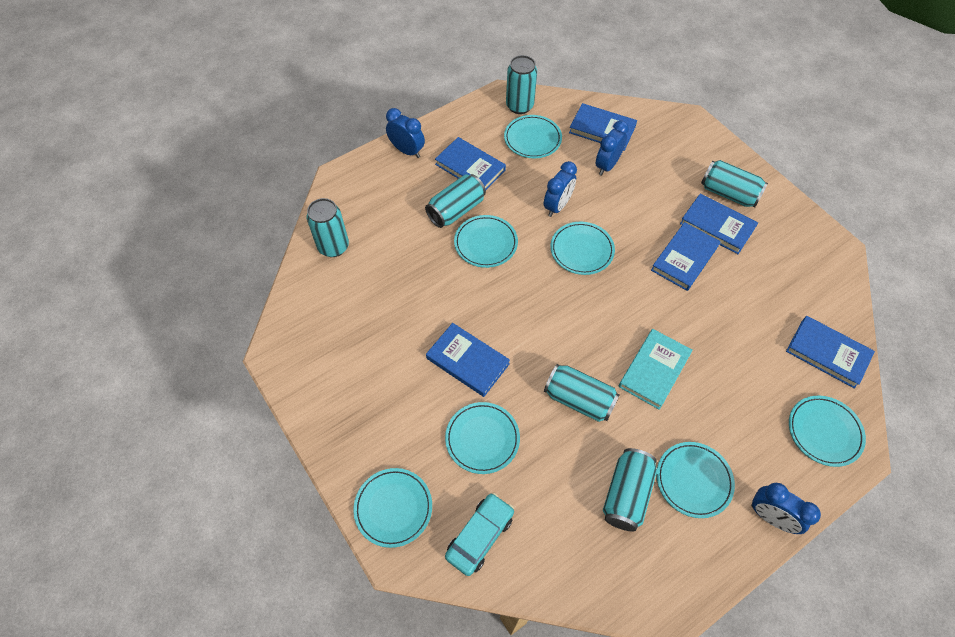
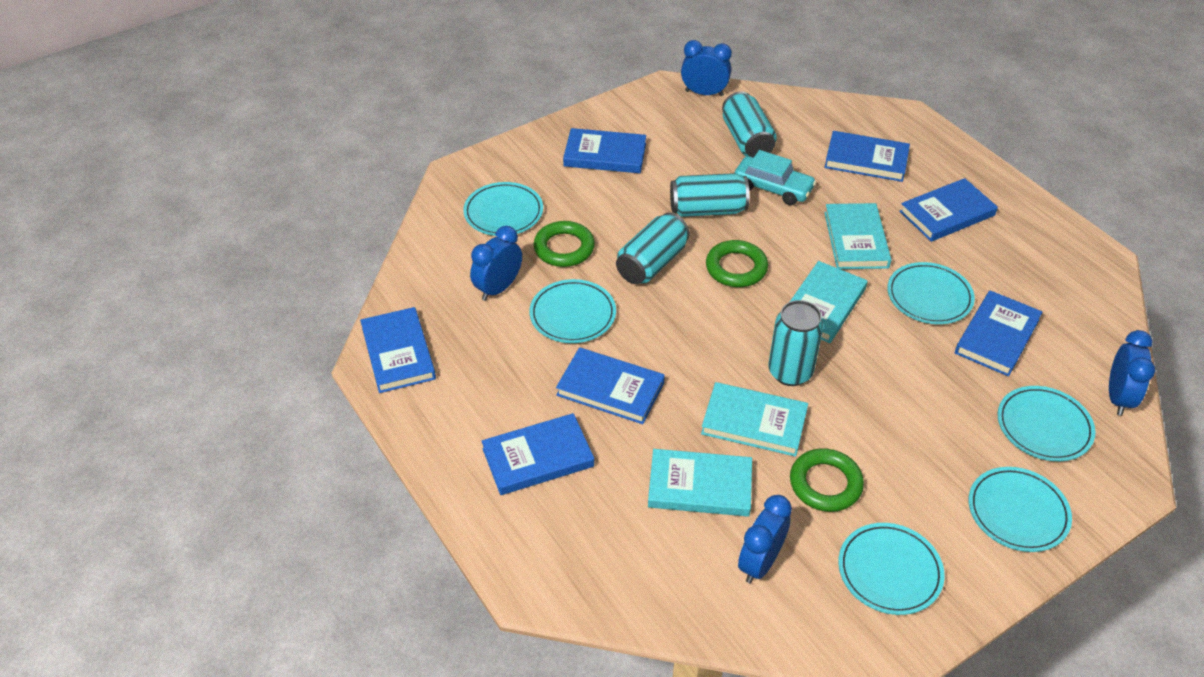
blue book: [426,323,510,397] [435,137,506,190] [569,103,637,151] [651,222,720,291] [680,193,758,254] [786,316,875,389] = 6 -> [360,307,436,393] [482,413,594,495] [556,347,665,424] [563,128,646,173] [824,131,910,182] [899,178,998,242] [955,290,1042,377] = 7
green ring: none = 0 -> [533,221,595,267] [706,240,768,287] [790,448,864,512] = 3
turquoise book: [619,329,693,410] = 1 -> [648,449,752,517] [701,382,808,457] [790,261,867,343] [824,203,891,269] = 4
turquoise can: [307,198,349,257] [425,174,486,228] [506,55,537,114] [544,364,620,422] [603,448,657,532] [701,160,768,208] = 6 -> [616,212,690,284] [670,173,749,217] [722,91,777,158] [768,300,824,386] = 4
turquoise plate: [353,468,432,548] [445,402,520,474] [454,215,518,268] [504,115,562,158] [550,222,615,275] [656,442,735,518] [789,396,866,467] = 7 -> [463,182,543,236] [529,279,616,343] [838,523,945,615] [887,262,975,324] [969,467,1072,552] [998,386,1096,461] = 6

